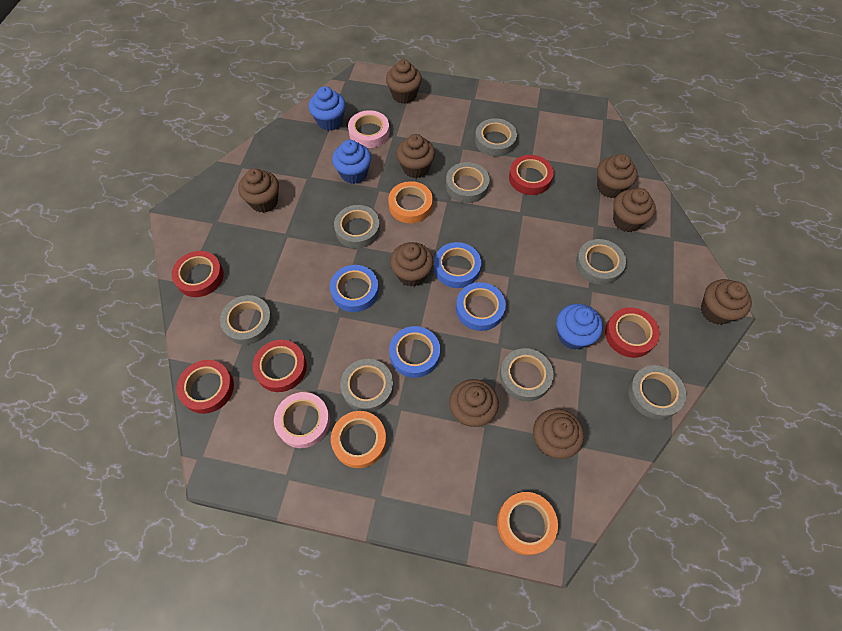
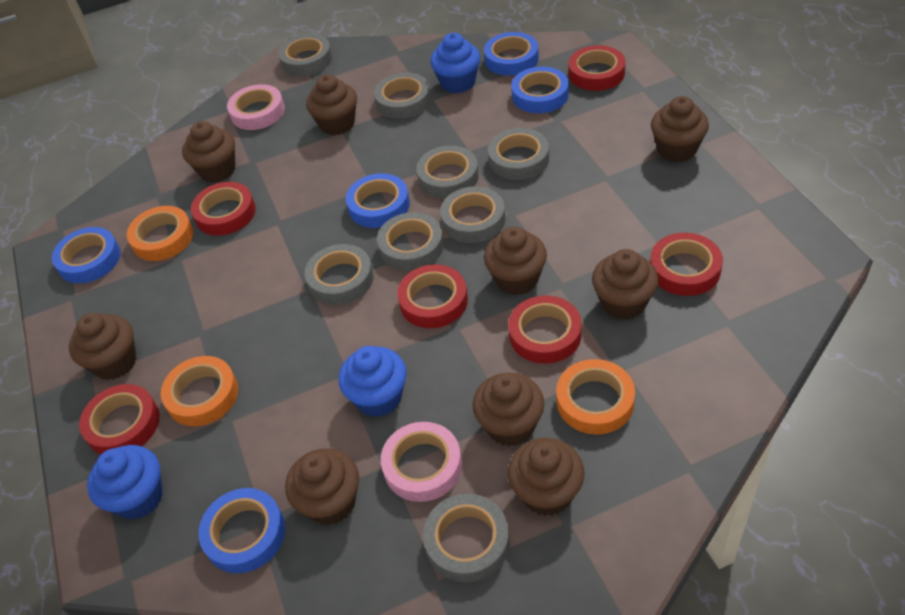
blue tape: [330,265,379,312] [389,326,440,378] [434,242,481,288] [456,282,506,331] = 4 -> [52,227,121,283] [198,488,285,573] [346,173,410,228] [484,32,539,76] [511,67,569,113] = 5
red tape: [172,251,224,297] [176,360,234,414] [252,340,307,392] [509,155,554,195] [605,307,660,358] = 5 -> [79,384,159,454] [191,182,256,236] [397,264,468,328] [508,296,582,364] [569,45,625,91] [650,233,723,296] = 6

